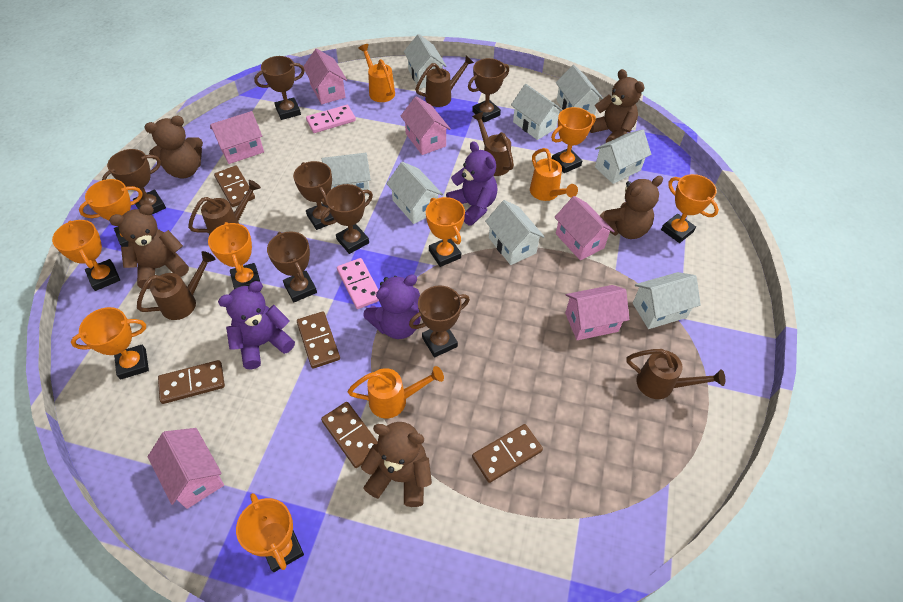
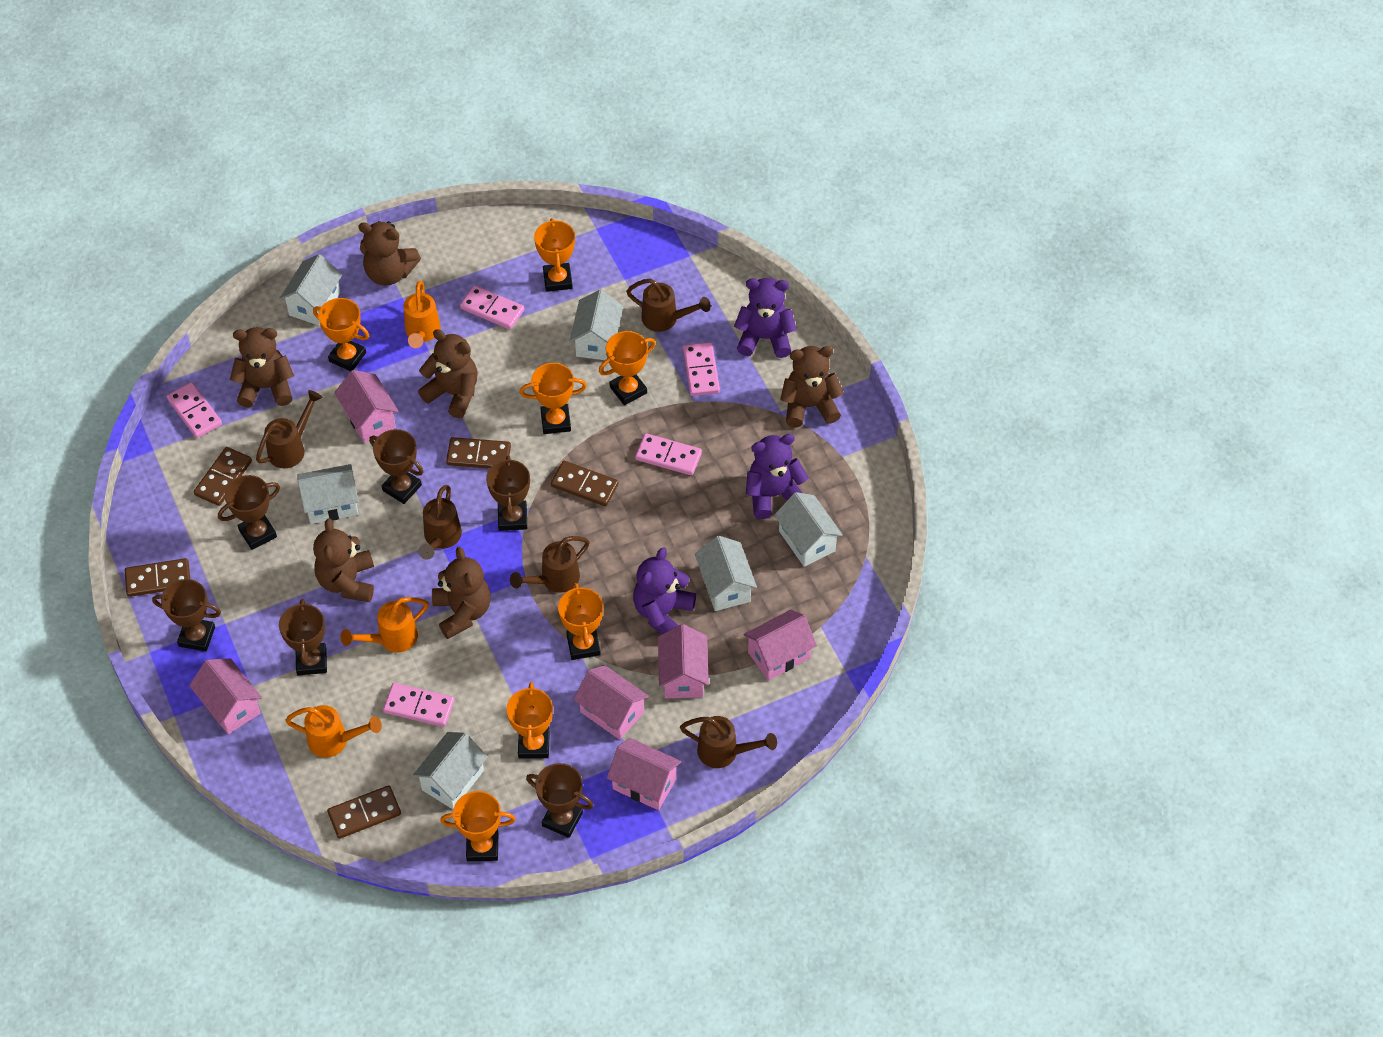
brown teddy bear: [109,204,189,289] [144,116,203,178] [361,422,432,507] [590,69,644,143] [600,176,663,239] = 5 -> [230,327,294,408] [313,519,374,602] [358,221,421,286] [418,329,478,418] [432,547,491,639] [780,346,844,428] = 6
brown trophy: [102,149,166,215] [254,56,305,120] [267,232,317,303] [293,161,334,230] [321,184,373,254] [409,285,470,357] [468,58,509,122] = 7 -> [152,579,221,651] [218,475,280,550] [279,599,327,675] [369,429,424,504] [486,456,530,531] [526,763,593,838] = 6
orange trophy: [52,220,120,291] [71,307,149,380] [79,179,142,247] [208,222,260,289] [236,493,304,572] [426,197,465,267] [551,107,596,173] [661,174,719,243] = 8 -> [313,298,369,371] [440,791,516,861] [506,682,553,758] [520,363,587,434] [534,218,575,292] [558,583,603,660] [599,331,656,405] = 7
pink domino: [306,105,356,133] [337,258,379,309] = 2 -> [167,382,222,438] [383,683,454,727] [460,285,524,329] [635,433,702,475] [683,342,720,396] = 5
white house: [322,153,371,196] [386,162,443,224] [404,34,446,89] [485,200,545,265] [511,84,562,140] [556,65,603,115] [595,130,651,184] [633,272,701,329] = 8 -> [280,254,343,326] [297,464,359,524] [413,732,488,809] [570,290,623,360] [695,536,757,611] [774,492,843,567] = 6

